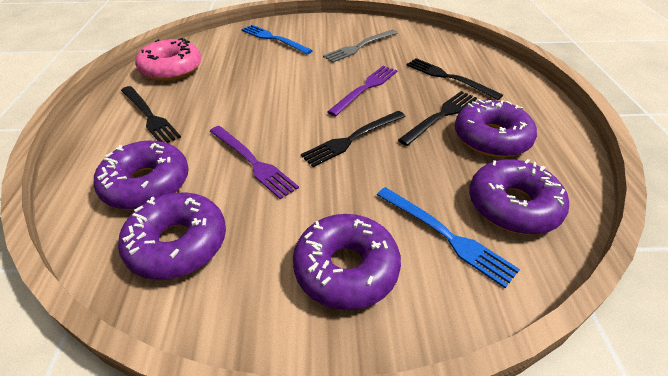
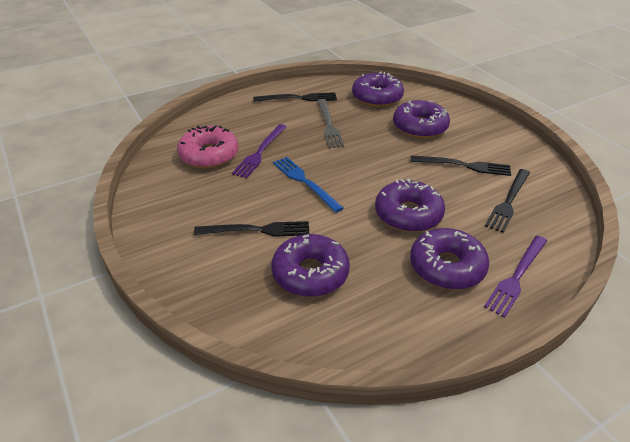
blue fork: [241,25,313,54] [377,187,520,288] = 2 -> [273,157,344,213] = 1

